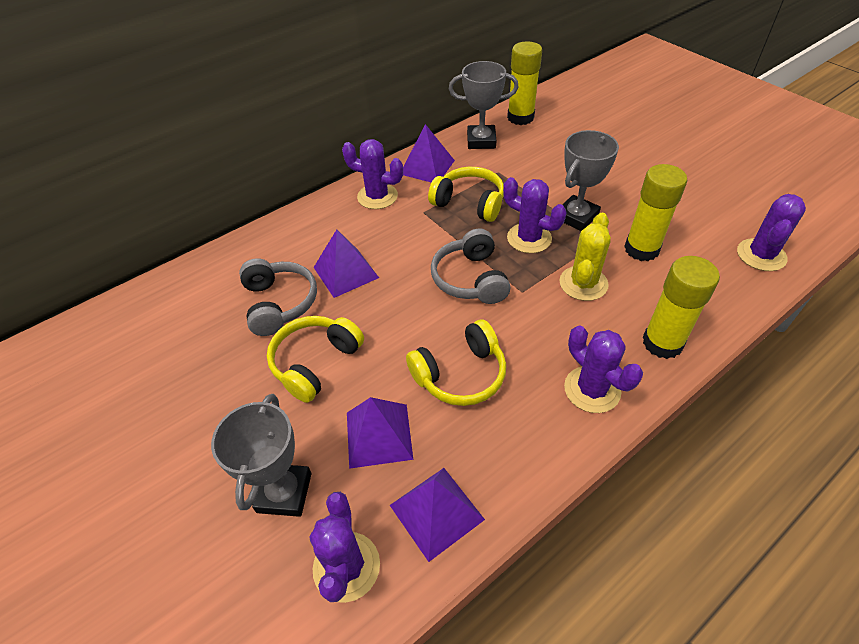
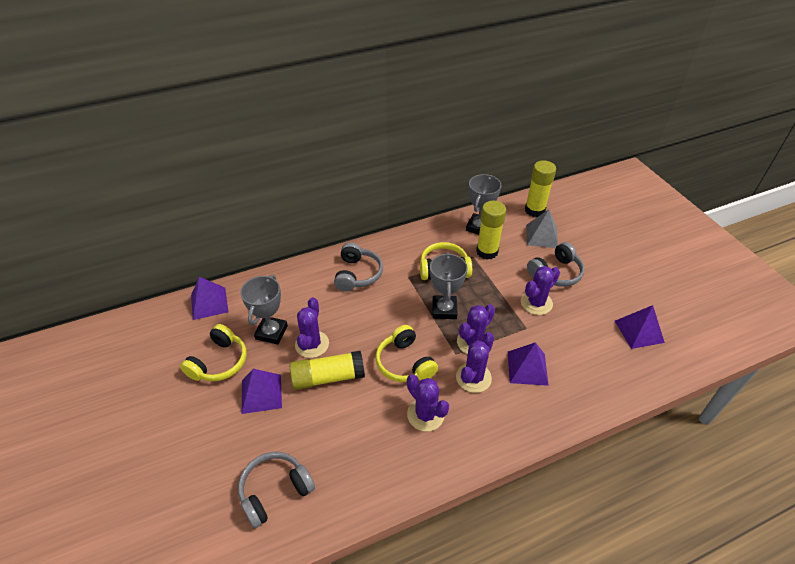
grey headphones: [239,258,317,336] [431,228,510,304] = 2 -> [238,452,315,528] [334,243,383,291] [527,242,585,287] = 3
grey pyramid: none = 0 -> [526,209,558,248] = 1
yellow cactus: [559,213,611,301] = 1 -> none = 0

